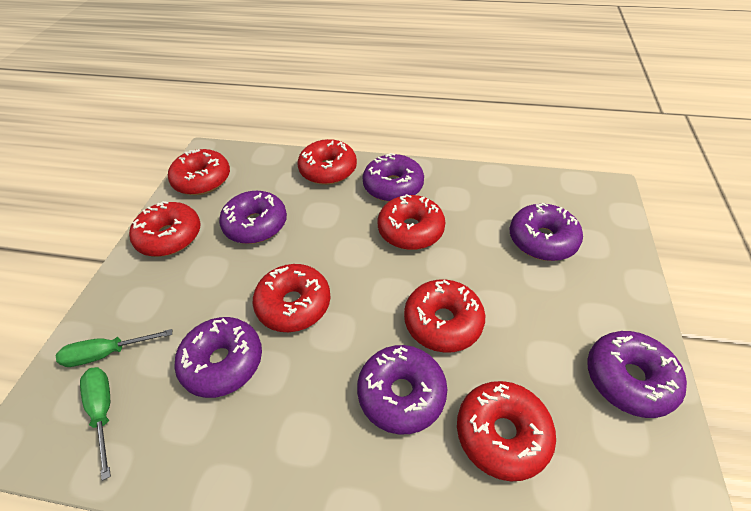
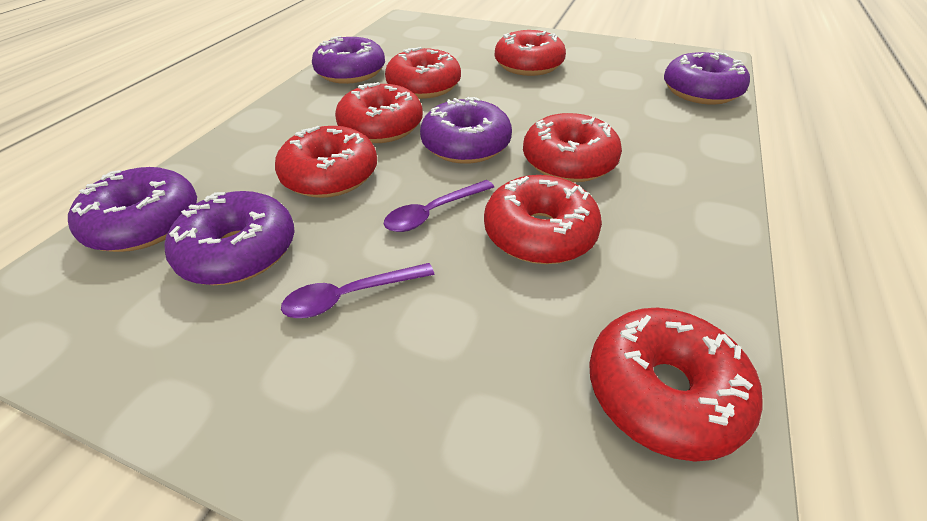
green screwdriver: [56,329,172,367] [80,367,111,481] = 2 -> none = 0
purple donut: [174,317,262,398] [219,191,287,244] [357,345,447,435] [362,153,424,202] [510,203,583,261] [587,331,687,418] = 6 -> [68,167,197,252] [164,191,295,285] [312,36,385,84] [420,97,512,164] [664,52,750,105] = 5
purple spoon: none = 0 -> [281,263,435,318] [384,180,494,232] = 2

